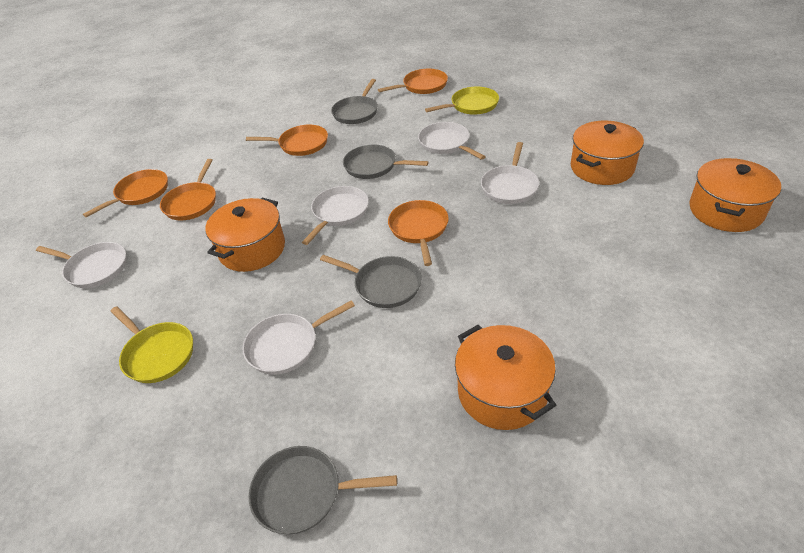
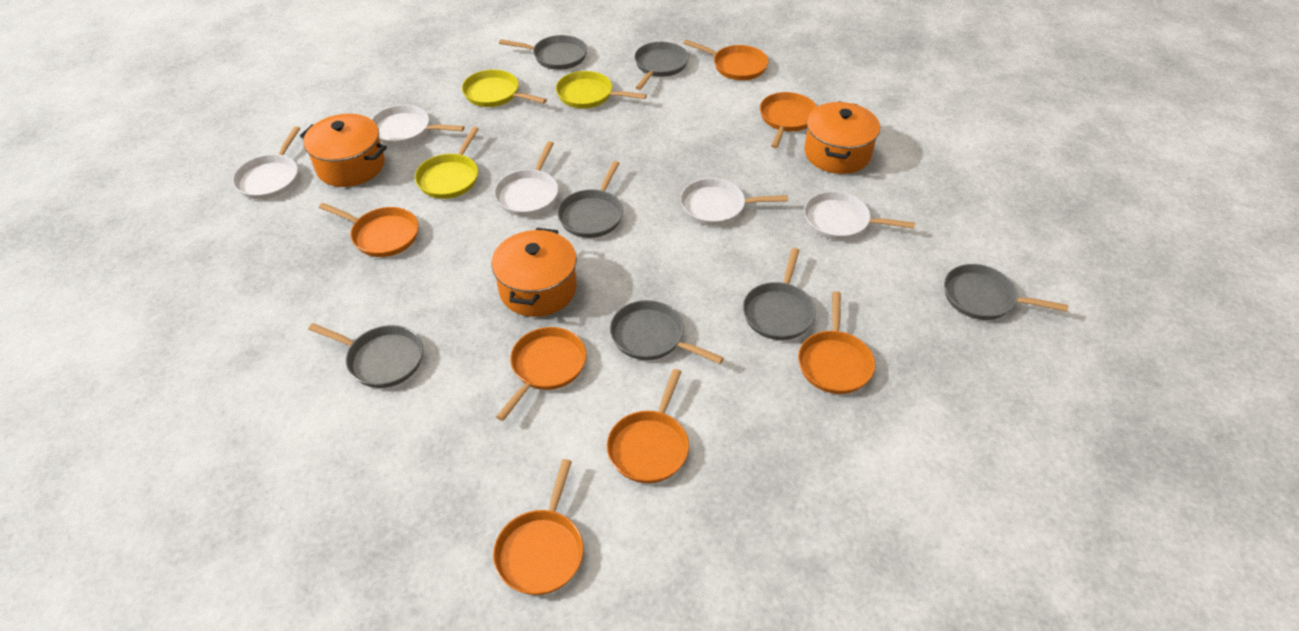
grey pan: [249,446,397,534] [320,255,422,308] [331,79,378,124] [343,144,429,179] = 4 -> [308,323,423,388] [499,35,587,70] [557,161,623,238] [610,300,724,364] [634,42,689,90] [743,248,816,340] [944,264,1068,320] = 7
orange pan: [83,169,168,217] [160,159,216,220] [246,125,328,156] [378,69,448,94] [388,200,449,266] = 5 -> [319,203,419,257] [493,459,584,595] [496,327,587,421] [607,369,689,483] [683,40,769,80] [760,92,817,148] [798,291,875,394] = 7
orange pot: [205,198,285,272] [455,325,556,430] [571,121,644,185] [689,158,781,232] = 4 -> [300,114,387,187] [492,228,577,317] [804,101,880,174] = 3
yellow pan: [110,306,193,383] [425,87,499,115] = 2 -> [415,127,479,199] [462,70,547,107] [556,71,647,109] = 3

